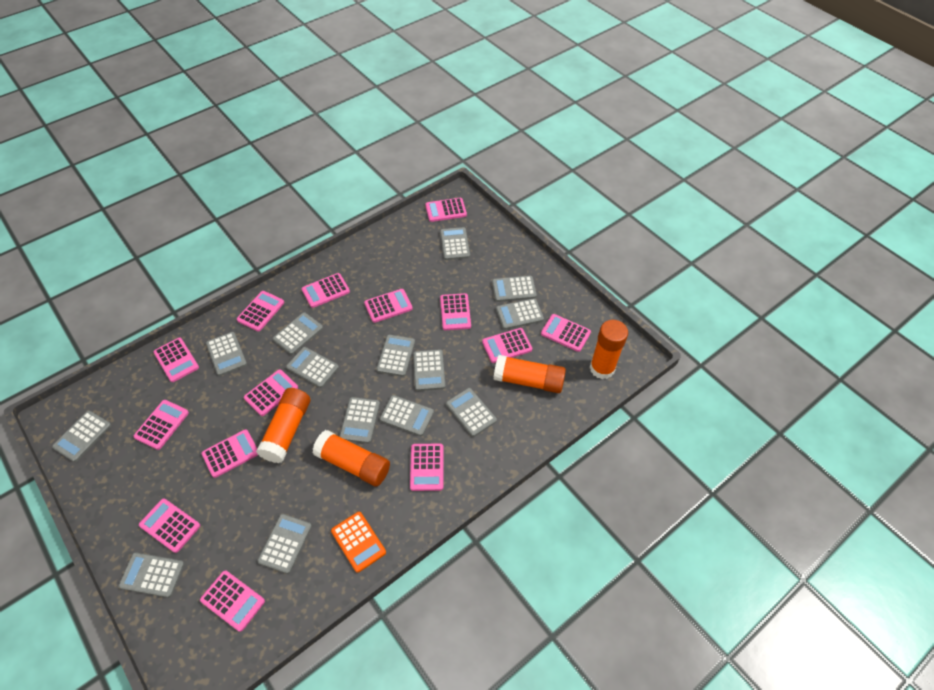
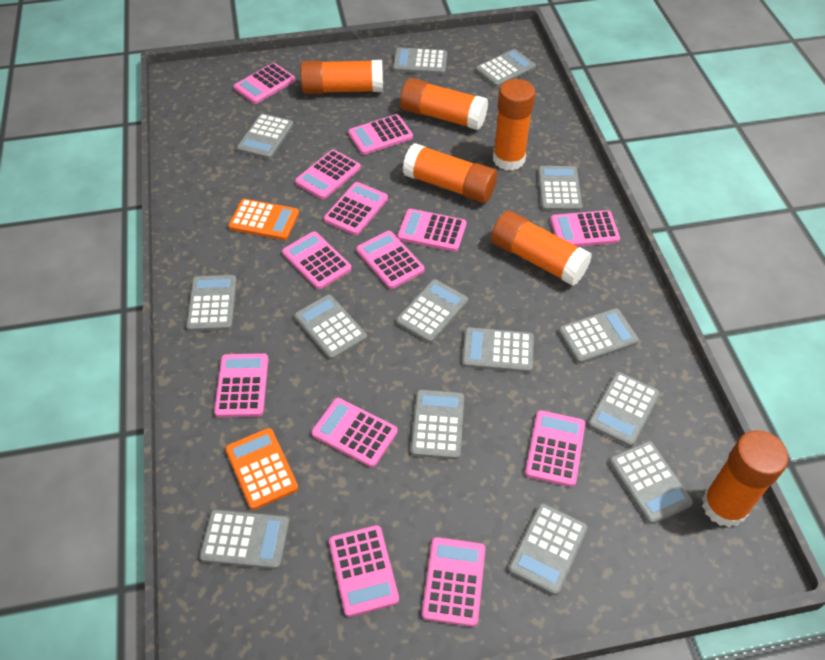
orange calculator: [331,512,386,573] = 1 -> [225,428,298,510] [228,199,299,240] = 2
orange glue stick: [256,388,310,463] [313,430,390,486] [493,355,566,393] [590,320,628,379] = 4 -> [300,60,383,94] [400,78,488,130] [403,143,497,203] [491,211,592,286] [493,79,535,171] [702,430,789,527] = 6
pink calculator: [134,400,189,450] [139,498,200,553] [154,338,199,382] [200,570,265,632] [202,429,258,478] [237,291,284,331] [244,369,298,416] [302,273,350,308] [364,289,413,323] [410,444,443,491] [425,198,467,222] [440,293,471,330] [482,328,532,363] [541,314,591,352] = 14 -> [214,353,269,417] [234,63,295,104] [282,231,352,290] [295,150,361,200] [312,398,398,467] [324,182,388,235] [329,525,399,617] [348,114,413,155] [356,231,424,289] [397,209,466,252] [422,537,485,627] [525,410,585,487] [550,210,620,247] = 13

